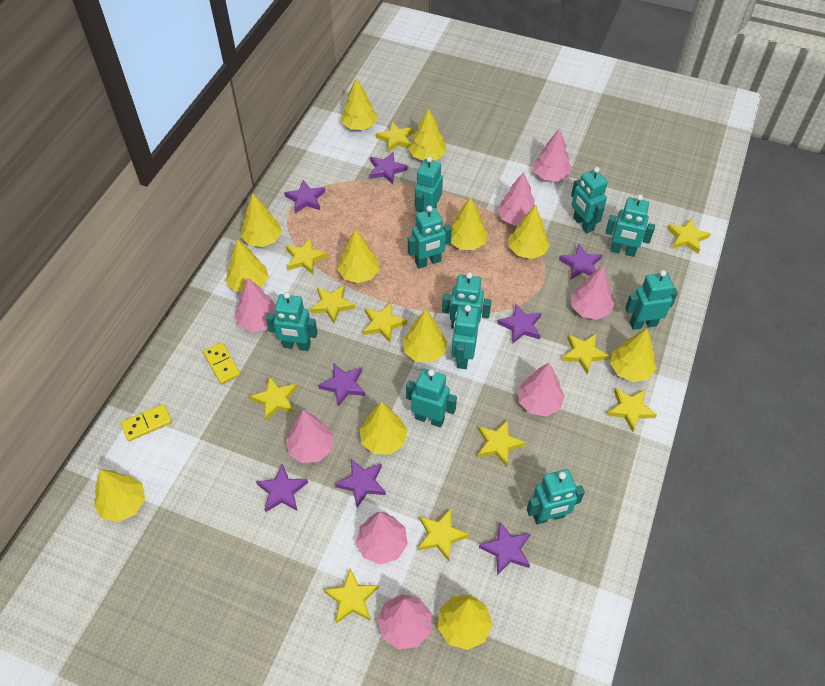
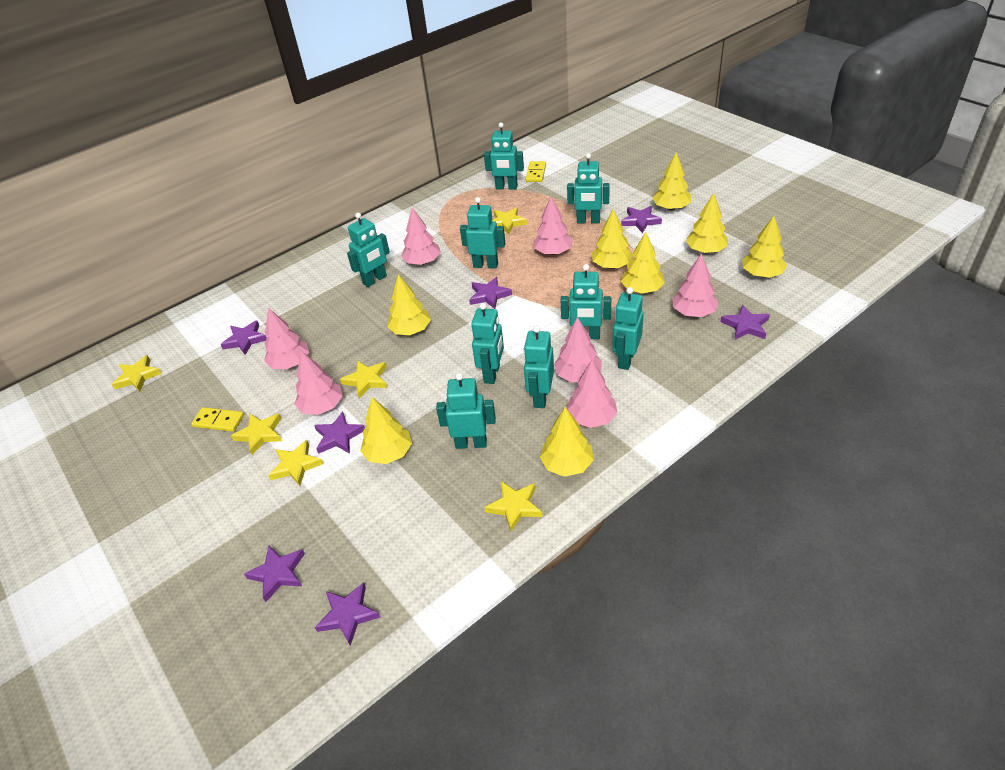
pink tree: [235,278,276,332] [286,410,334,463] [356,512,408,565] [377,594,432,649] [497,172,537,226] [518,363,565,416] [533,128,572,182] [571,266,614,320] = 8 -> [264,308,309,369] [295,351,343,415] [401,208,441,265] [533,197,573,255] [554,317,602,383] [567,360,618,428] [673,254,719,317] = 7
purple star: [256,464,308,513] [284,180,325,213] [318,363,365,407] [335,459,386,508] [369,152,408,184] [479,522,530,575] [497,304,542,344] [559,244,603,279] = 8 -> [220,320,267,355] [244,546,305,602] [314,412,365,454] [315,583,380,646] [469,277,512,309] [621,206,662,233] [720,304,770,340] = 7
turquoise robot: [266,292,317,351] [406,368,457,428] [407,206,452,269] [415,156,443,212] [442,272,491,329] [452,305,479,369] [527,469,585,525] [571,167,608,233] [605,194,655,257] [625,270,678,330] = 10 -> [347,213,390,287] [436,373,496,449] [460,197,505,269] [471,303,504,384] [484,122,524,190] [523,325,554,408] [561,264,612,339] [567,153,610,223] [612,287,644,370] = 9
yellow star: [249,376,297,421] [286,238,328,274] [310,285,355,323] [324,569,379,624] [363,303,407,342] [376,122,414,152] [418,509,469,561] [478,420,526,467] [562,333,609,374] [607,388,657,432] [667,219,711,254] = 11 -> [111,355,162,392] [231,413,282,455] [268,440,324,486] [340,360,387,398] [484,481,543,532] [492,207,527,235] = 6
yellow tree: [94,469,145,522] [226,239,269,292] [241,194,282,247] [337,229,380,283] [341,78,378,130] [360,402,408,455] [403,309,447,363] [409,108,446,161] [438,594,492,650] [451,197,488,250] [509,205,550,259] [610,328,656,382] = 12 -> [360,397,412,464] [387,274,431,335] [540,407,594,477] [592,209,633,269] [621,232,665,294] [653,152,691,210] [686,193,728,253] [743,216,787,278] = 8

